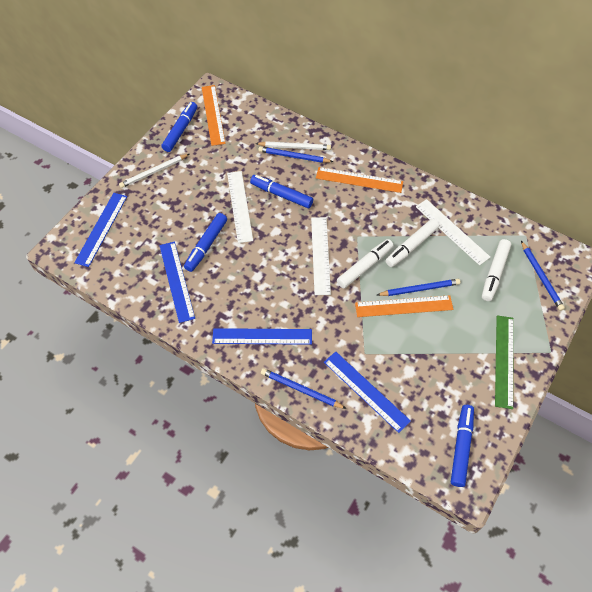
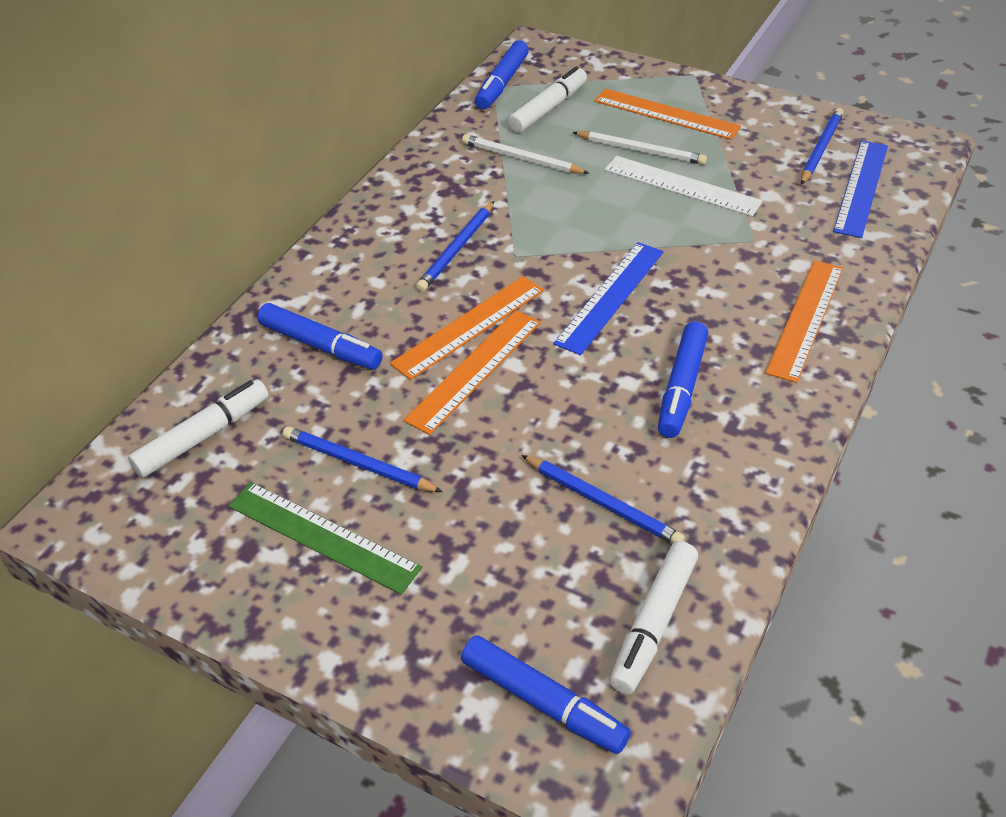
blue ruler: [74,193,127,267] [159,242,195,323] [212,328,312,345] [324,352,411,433] = 4 -> [553,242,663,355] [833,140,888,238] = 2
orange ruler: [202,85,226,146] [316,167,403,193] [355,295,453,317] = 3 -> [390,276,544,380] [404,310,541,435] [594,88,741,140] [765,260,843,383] = 4
white ruler: [227,171,253,243] [311,217,331,295] [416,199,491,266] = 3 -> [604,156,763,216] = 1

